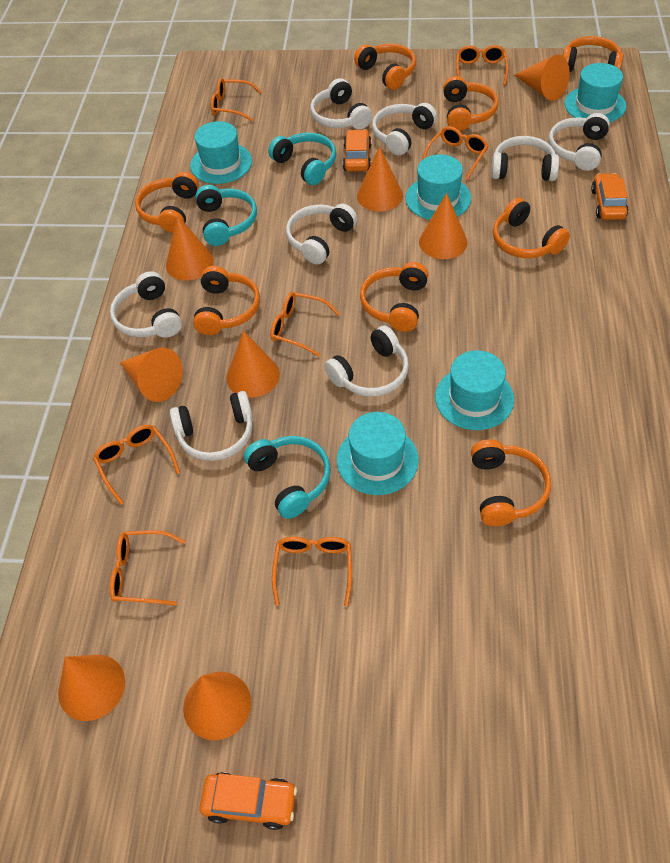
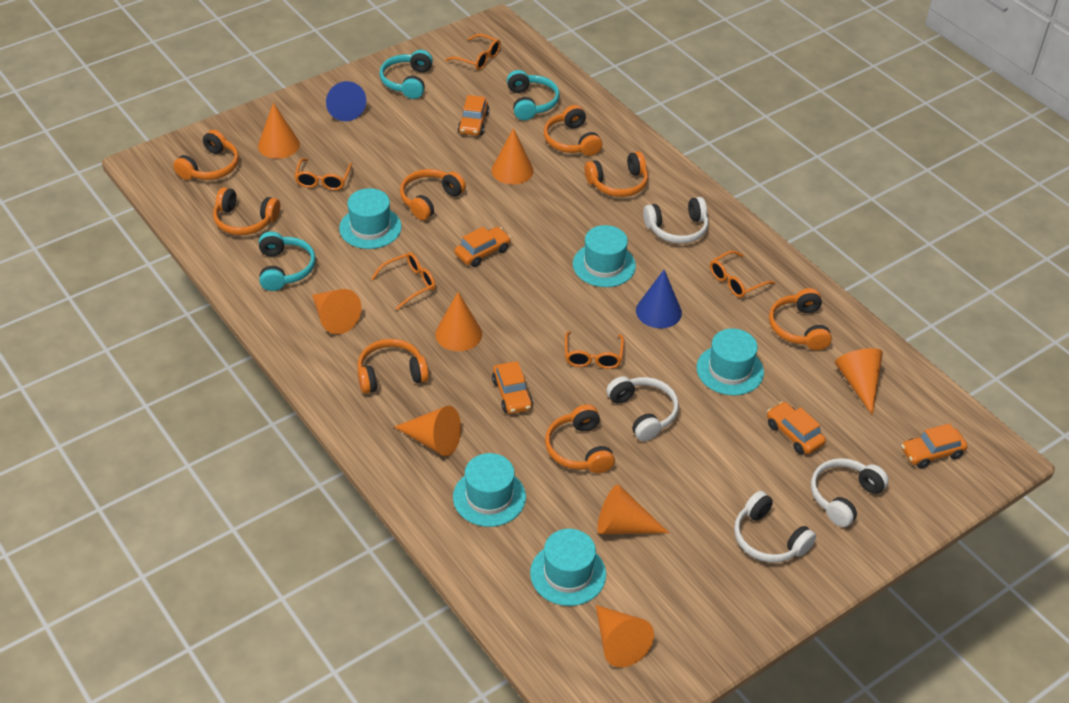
blue cone: none = 0 -> [326,81,366,121] [636,270,682,328] = 2
orange car: [200,772,297,830] [343,129,372,171] [591,173,628,220] = 3 -> [455,227,511,267] [458,95,489,136] [492,361,533,414] [767,401,826,454] [901,423,968,469] = 5
orange glasses: [93,425,180,505] [110,530,186,606] [211,78,262,121] [270,292,340,357] [272,537,352,606] [423,126,488,180] [456,45,509,85] = 7 -> [294,158,352,190] [371,252,436,310] [445,34,501,70] [565,331,624,369] [710,251,775,298] = 5
white headphones: [110,271,182,338] [170,391,253,461] [286,204,357,264] [310,78,372,130] [324,326,409,397] [372,103,437,155] [491,136,559,181] [548,113,610,171] = 8 -> [606,376,679,441] [643,197,709,244] [734,491,816,562] [811,458,889,527] = 4

